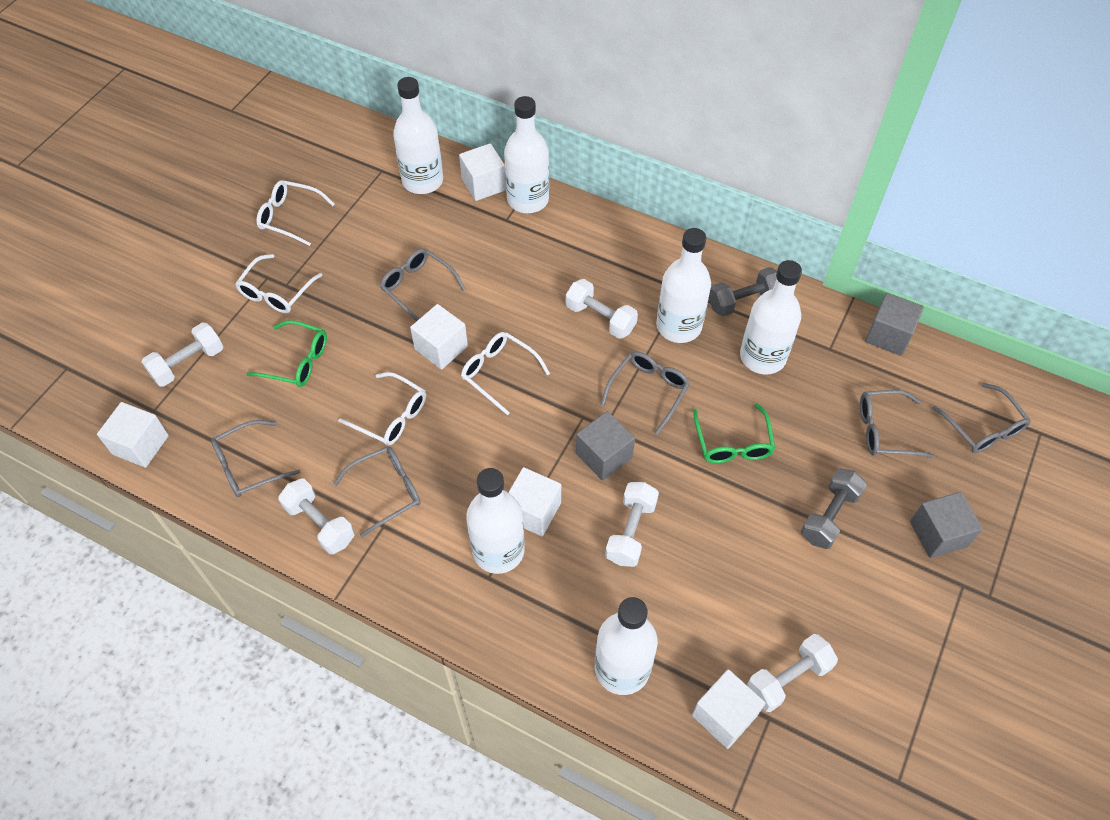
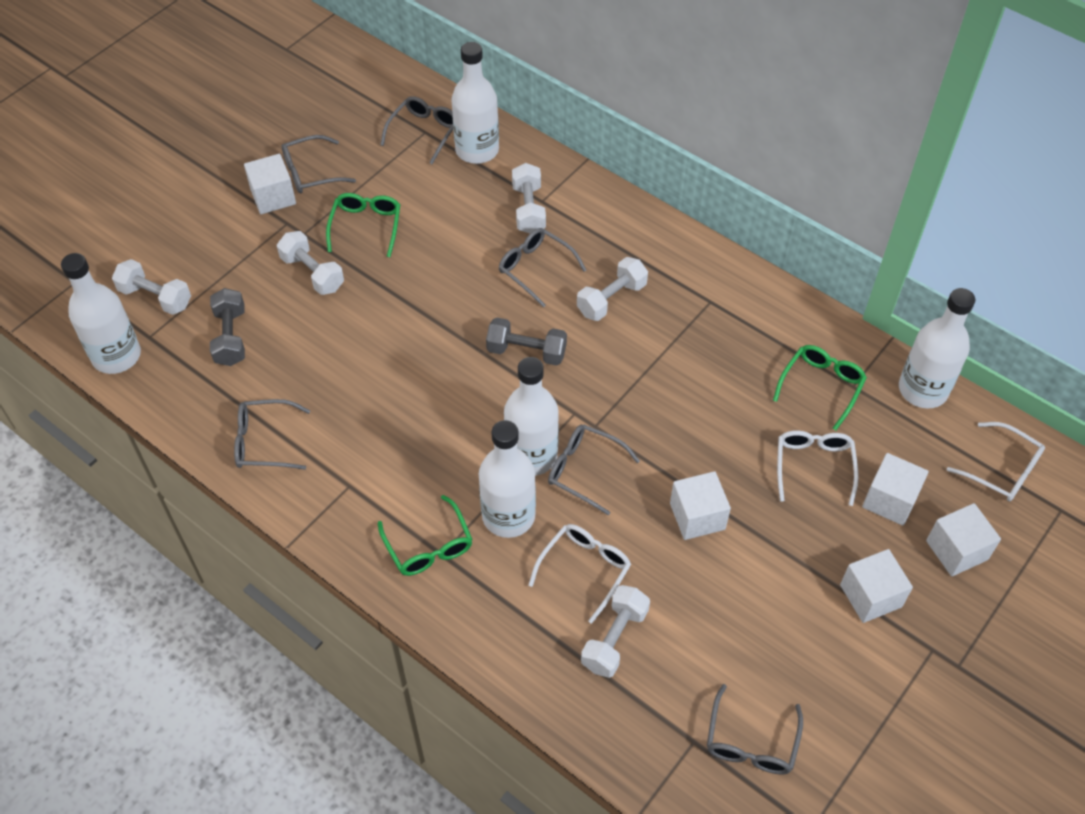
green glasses: [246,320,327,387] [693,403,775,463] = 2 -> [326,193,400,257] [378,495,473,576] [773,345,867,430] = 3
grey cube: [576,411,635,481] [865,293,924,356] [910,492,983,558] = 3 -> none = 0
white bottle: [393,77,443,194] [466,468,525,574] [504,96,549,213] [595,597,658,695] [656,228,711,343] [740,260,802,375] = 6 -> [61,253,141,374] [451,42,499,164] [479,420,536,538] [504,357,559,476] [899,288,975,408] = 5
white glasses: [235,254,322,313] [256,180,335,246] [338,372,426,446] [461,332,550,415] = 4 -> [529,524,631,624] [777,430,859,506] [947,422,1045,501] = 3

